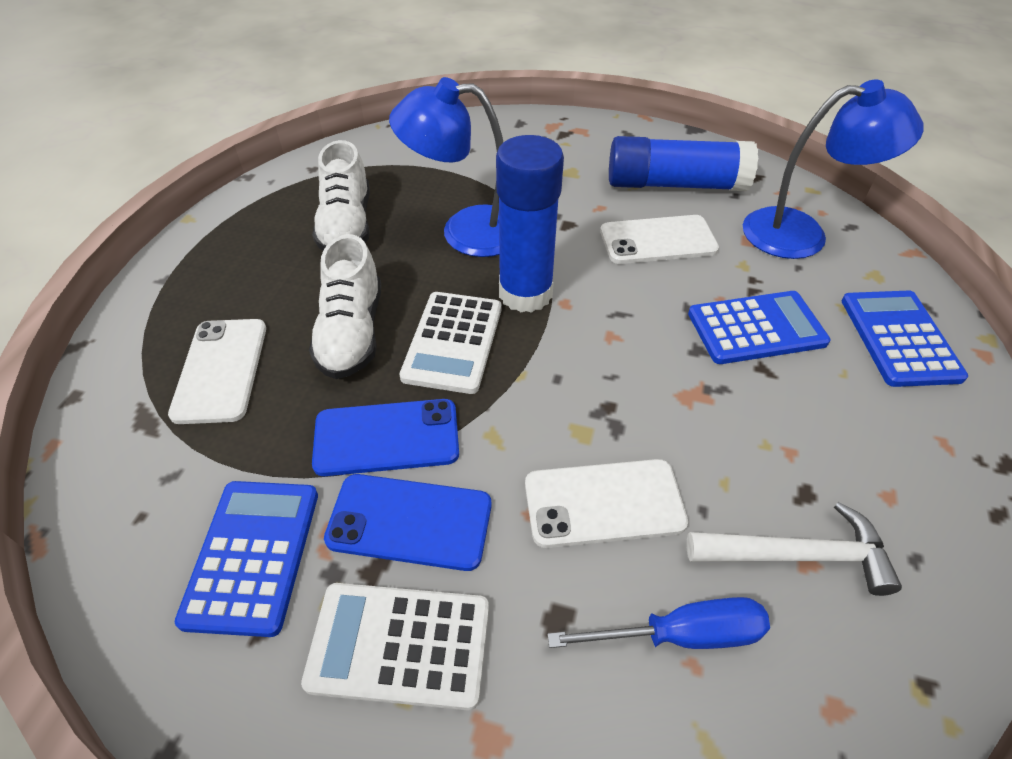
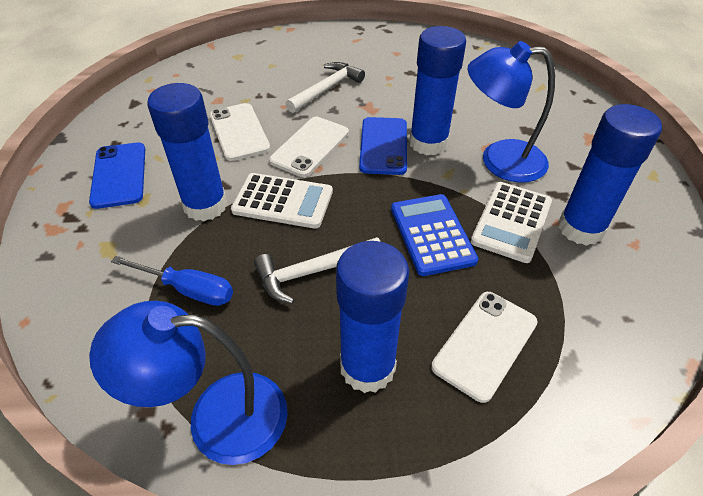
blue calculator: [175,481,318,637] [688,291,830,364] [842,291,968,387] = 3 -> [391,194,478,276] = 1
blue glue stick: [496,135,564,313] [609,136,758,191] = 2 -> [147,83,228,221] [336,241,409,393] [409,26,466,155] [558,104,662,246] = 4
white hammer: [687,502,902,596] = 1 -> [254,237,381,304] [286,62,365,113] = 2
white shoe: [309,234,381,379] [312,140,370,251] = 2 -> none = 0

